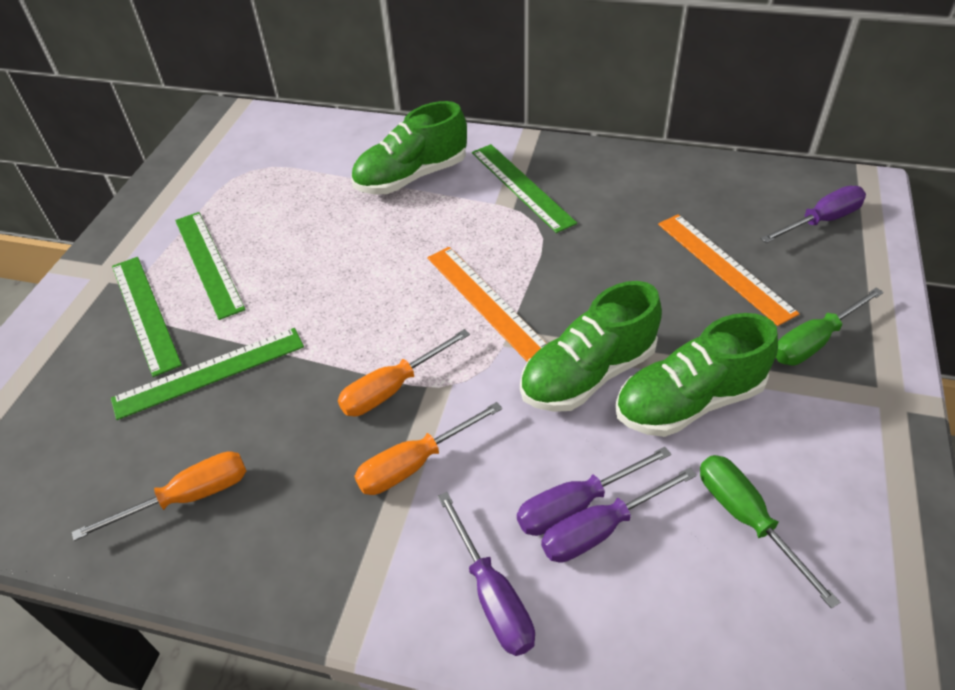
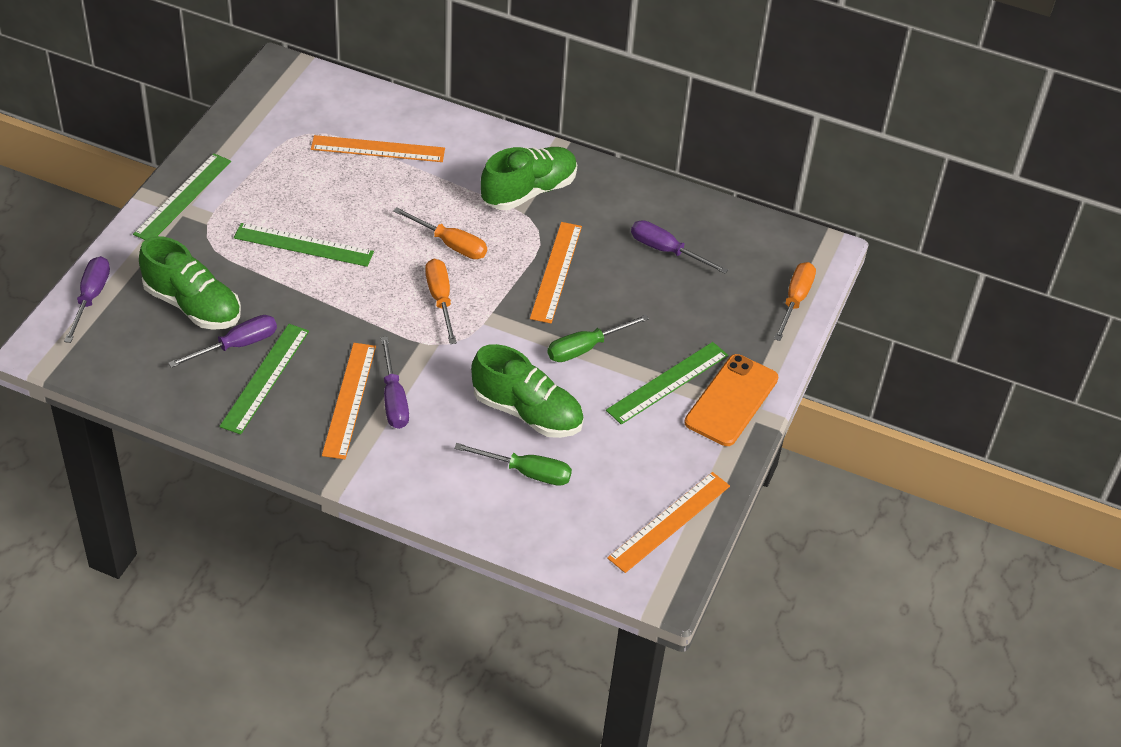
orange phone: none = 0 -> [684,354,778,446] = 1
orange ruler: [427,247,547,362] [658,214,800,326] = 2 -> [311,135,445,162] [322,343,376,459] [530,222,582,323] [607,472,730,573] = 4

